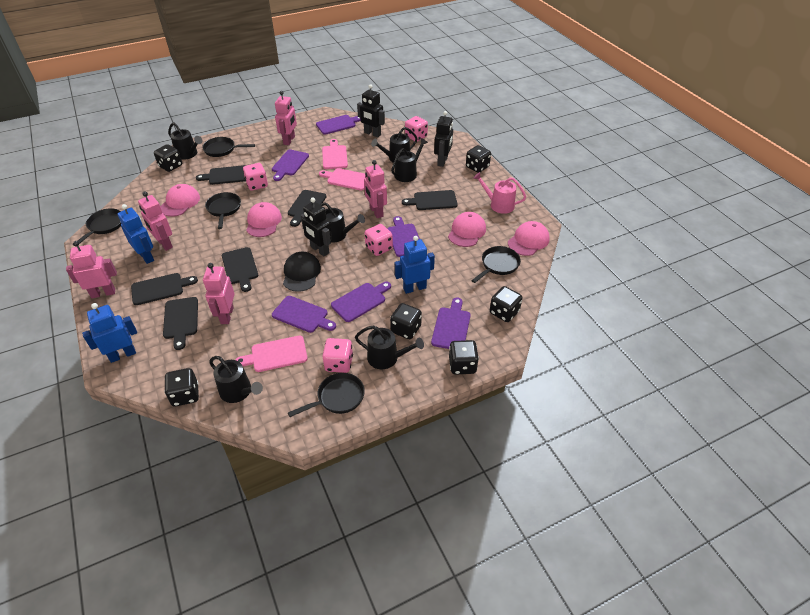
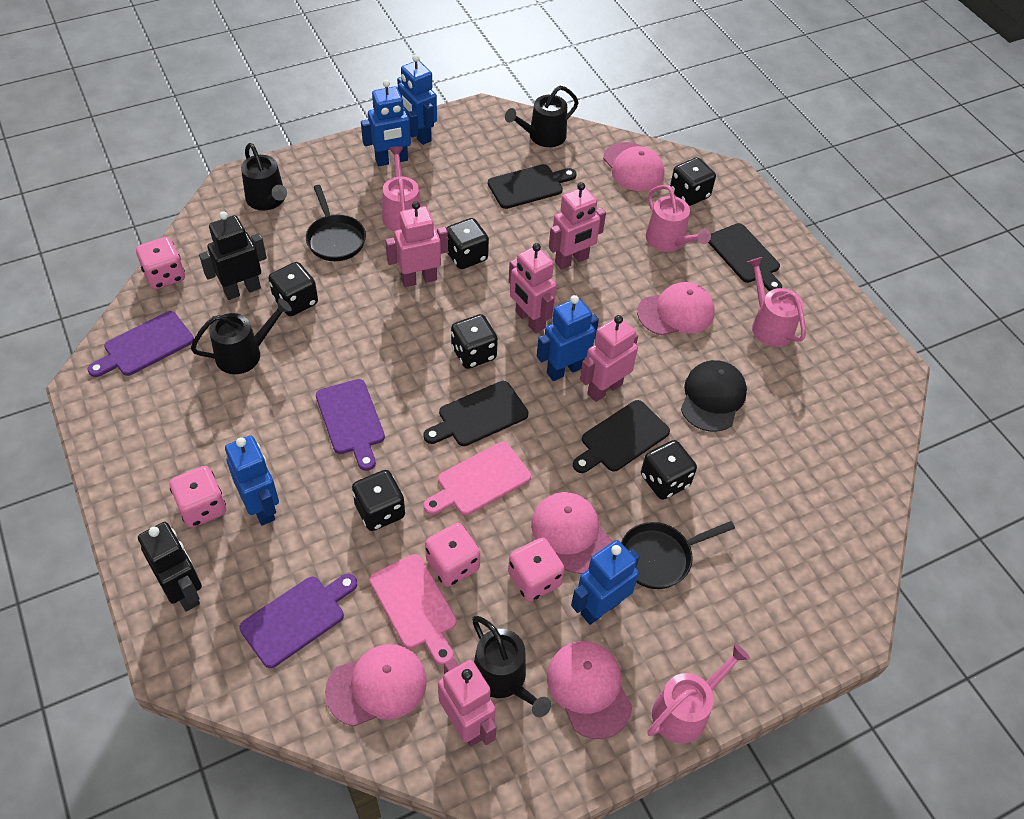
black cutting board: [131,273,198,305] [163,297,198,350] [196,165,246,185] [222,247,258,292] [288,190,326,227] [402,190,458,210] = 6 -> [423,381,528,446] [488,164,577,209] [573,400,670,473] [708,223,782,291] = 4
black pan: [73,208,121,246] [202,137,255,157] [205,192,241,229] [288,373,365,417] [471,246,521,283] = 5 -> [306,185,366,261] [621,521,735,589] = 2
black robot: [301,198,332,256] [357,84,385,138] [434,111,453,167] = 3 -> [138,522,202,612] [199,211,267,300] = 2
black watering can: [168,122,203,160] [209,356,263,403] [320,202,365,243] [355,325,424,369] [371,127,418,163] [391,138,428,182] = 6 -> [191,298,292,374] [241,143,287,210] [472,616,551,717] [505,86,579,147] = 4
blue robot: [82,303,137,363] [118,204,154,264] [395,236,435,294] = 3 -> [225,435,279,526] [361,80,419,166] [397,54,437,145] [537,295,599,381] [571,540,640,625] = 5
pink cap: [160,184,200,217] [246,202,282,237] [448,212,486,247] [508,221,550,256] = 4 -> [325,644,427,726] [531,492,613,574] [547,641,632,739] [603,142,664,191] [637,282,715,335] = 5
pink cutting board: [235,336,308,372] [319,168,365,191] [322,139,348,169] = 3 -> [370,554,457,665] [424,442,531,515] = 2
pink watering can: [473,172,526,214] = 1 -> [383,147,421,232] [646,185,711,252] [648,644,750,743] [747,257,806,347] = 4
purple cutting board: [272,150,309,181] [272,296,336,333] [316,115,361,135] [331,281,391,322] [388,216,420,257] [431,298,471,349] = 6 -> [87,311,194,377] [239,574,357,668] [316,379,385,471] = 3

